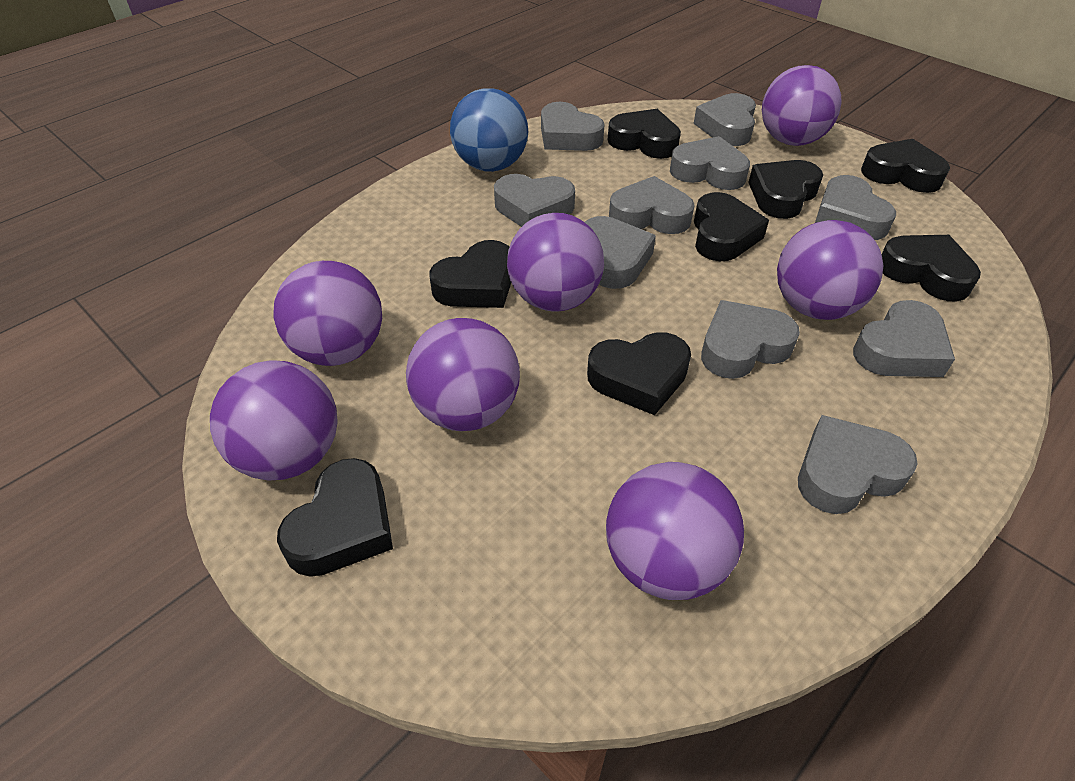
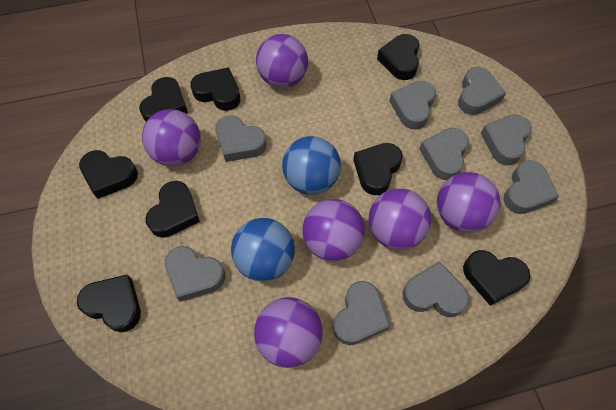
blue ball: [450,88,528,172] = 1 -> [231,218,295,282] [282,136,341,195] = 2
grey heart: [494,174,575,227] [541,102,605,151] [585,216,656,289] [609,176,695,234] [670,136,750,190] [694,93,756,146] [701,300,800,379] [798,415,918,514] [815,175,896,240] [853,300,955,377] = 10 -> [165,246,226,302] [215,116,267,162] [333,281,390,345] [389,81,436,130] [402,261,469,317] [419,128,469,180] [458,67,506,115] [481,115,532,165] [503,160,559,214] = 9
purple ball: [210,360,337,481] [274,261,382,366] [406,318,520,431] [507,213,604,311] [606,462,744,600] [762,65,842,146] [777,220,884,320] = 7 -> [142,109,201,167] [254,297,323,368] [256,34,308,88] [302,199,365,262] [369,189,431,250] [437,172,500,233] = 6

